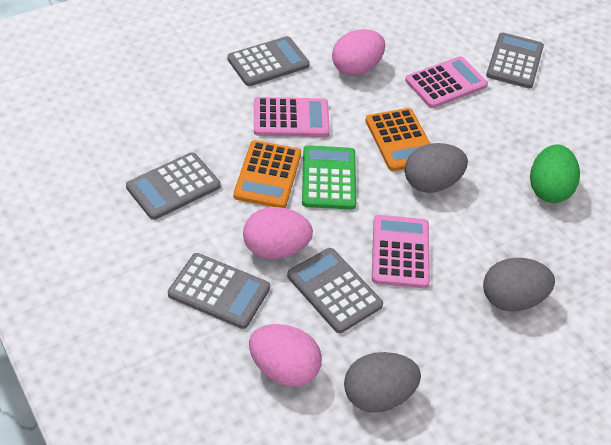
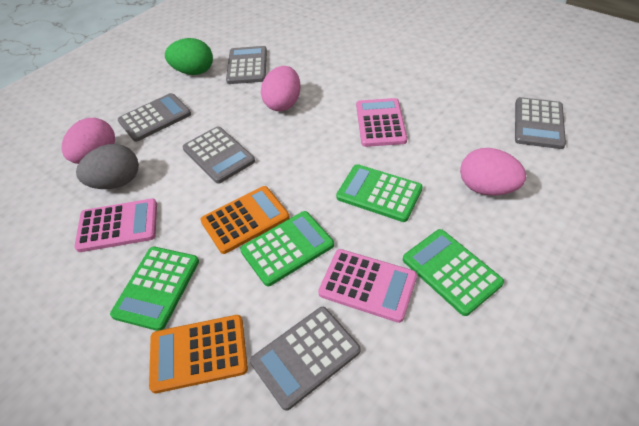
green calculator: [302,145,356,210] = 1 -> [110,247,199,331] [240,211,334,286] [336,164,423,222] [403,229,504,316] = 4
grey egg: [344,352,421,413] [405,143,468,193] [483,258,555,311] = 3 -> [76,144,139,189] = 1

